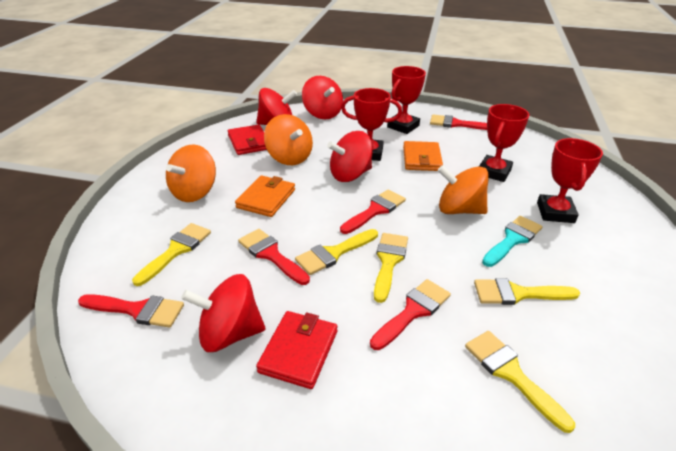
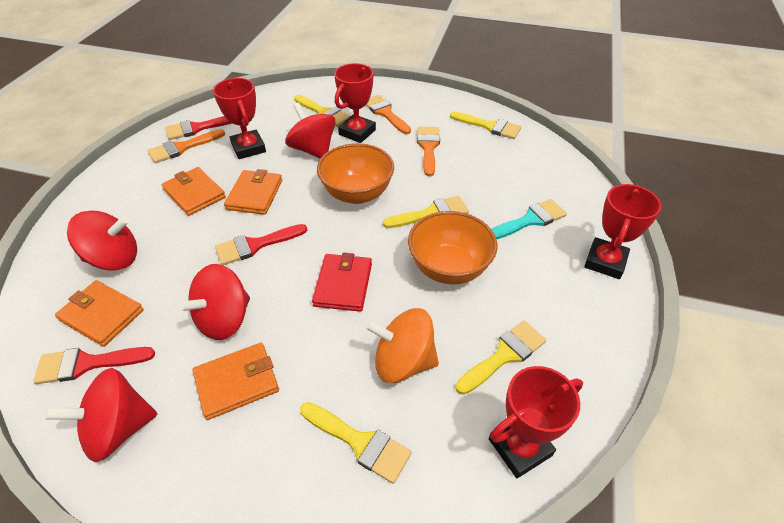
orange bowl: none = 0 -> [317,143,394,204] [408,211,497,285] = 2
orange brush: none = 0 -> [148,129,225,163] [366,95,411,134] [417,127,440,176] = 3
orange spinning top: [166,144,216,202] [264,114,313,165] [438,165,489,214] = 3 -> [365,308,439,383] = 1
orange wallet: [235,175,295,217] [403,141,443,171] = 2 -> [55,280,144,347] [162,167,226,216] [193,343,279,420] [224,169,282,215] = 4
red brush: [78,294,184,328] [238,229,310,285] [340,189,406,234] [370,279,451,350] [430,114,487,130] = 5 -> [33,347,155,384] [165,116,232,140] [215,224,307,265] = 3
red wallet: [228,124,267,155] [256,311,337,389] = 2 -> [312,252,372,312] = 1

